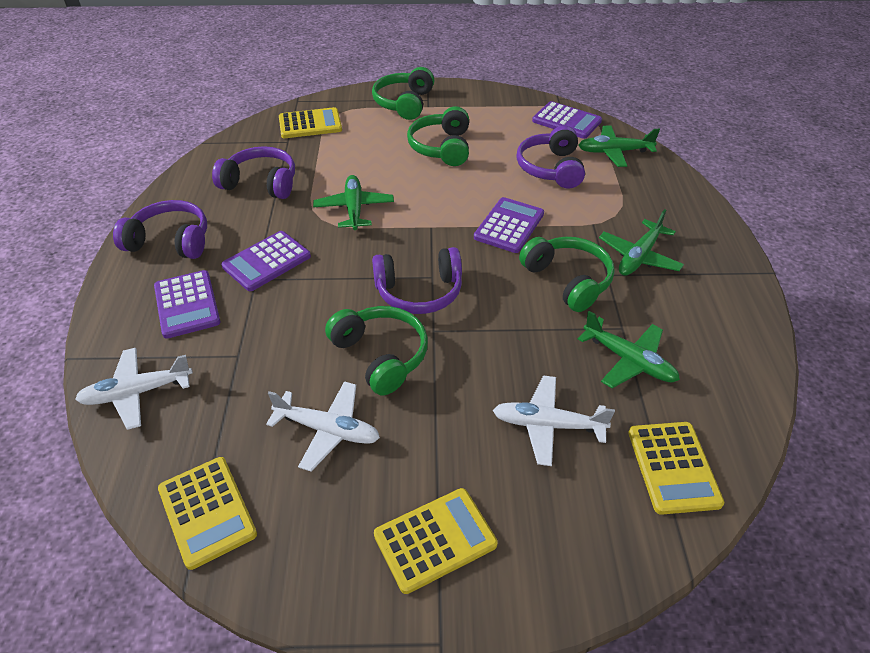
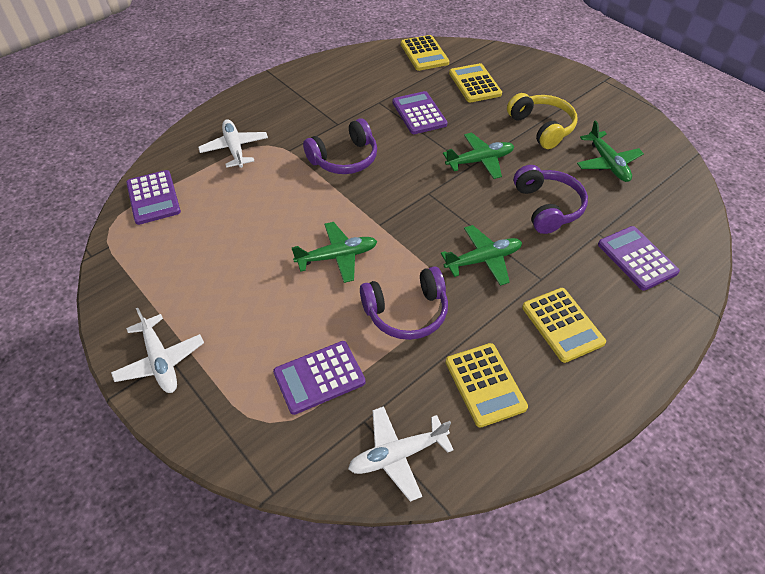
green headphones: [325,306,428,395] [372,67,434,120] [407,106,469,166] [519,237,615,312] = 4 -> none = 0
purple headphones: [113,200,207,259] [212,146,295,199] [372,247,462,314] [517,126,585,189] = 4 -> [303,118,377,174] [360,266,448,340] [514,165,588,234] = 3
yellow headphones: none = 0 -> [507,93,577,149] = 1

